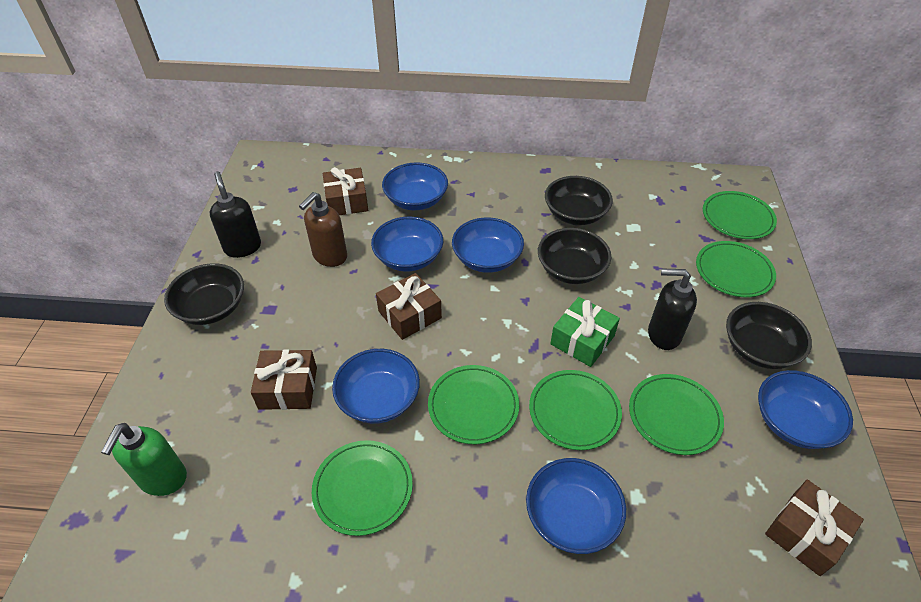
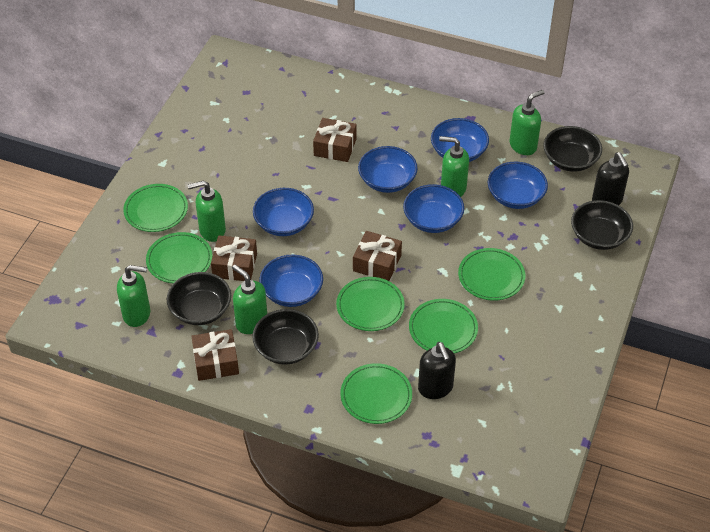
brown soap dispenser: [299,192,347,267] = 1 -> none = 0
green gift: [550,297,620,367] = 1 -> none = 0
green soap dispenser: [101,423,187,496] = 1 -> [117,265,150,327] [188,180,226,242] [232,265,267,334] [439,136,469,197] [509,90,545,155] = 5

